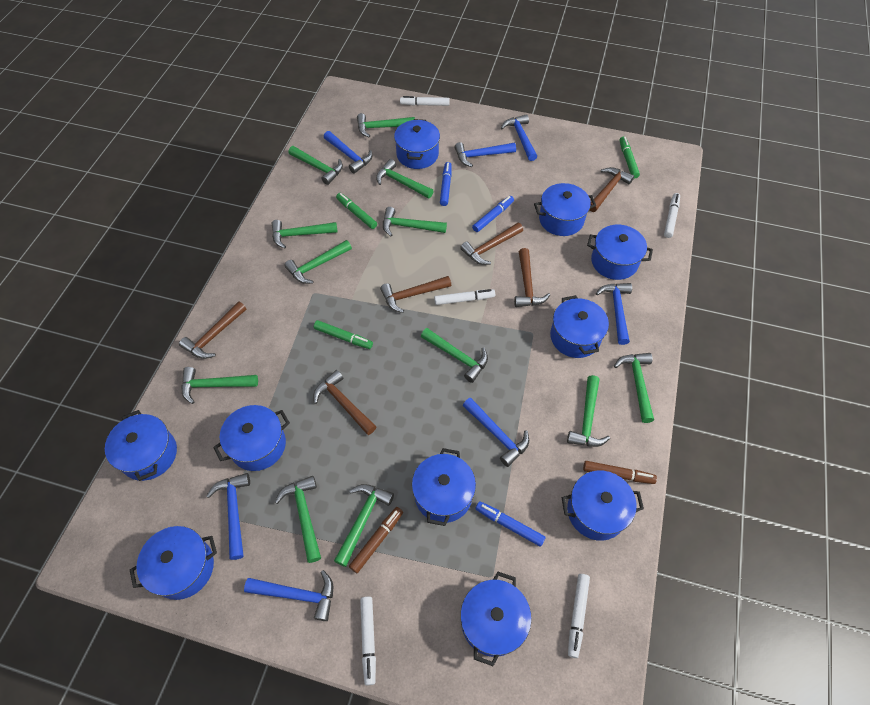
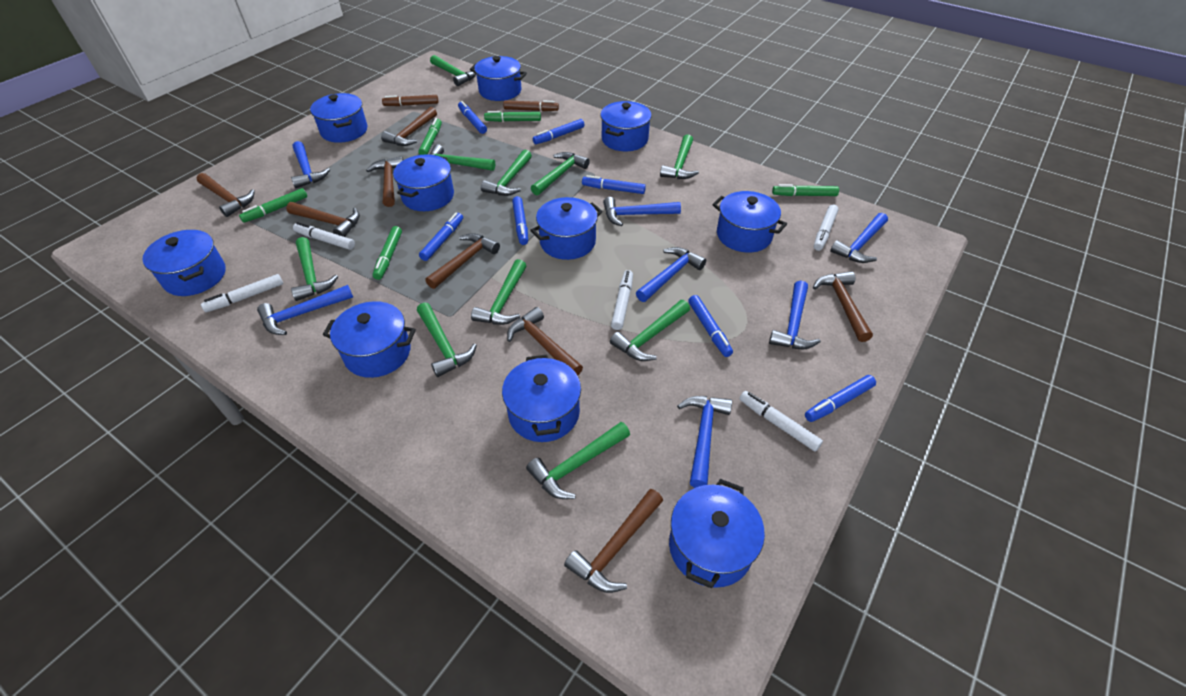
blue marker: [440,162,452,206] [472,196,514,232] [476,501,546,547] = 3 -> [419,213,463,261] [458,101,487,134] [512,196,528,245] [533,119,585,144] [582,175,646,194] [688,295,733,357] [805,375,876,422] = 7
brown hammer: [179,301,246,359] [313,370,377,435] [380,276,451,313] [460,223,523,265] [514,248,550,307] [590,167,634,212] = 6 -> [197,173,255,217] [286,202,360,237] [366,156,403,207] [381,107,437,146] [425,233,500,289] [507,307,583,376] [564,489,663,593] [813,271,873,342] = 8
green hammer: [182,367,258,404] [272,220,338,249] [275,476,321,563] [284,240,352,284] [289,146,343,185] [334,484,394,567] [357,113,415,137] [376,159,434,199] [383,207,447,236] [421,328,488,383] [567,375,610,447] [614,353,654,423] = 12 -> [291,237,338,301] [417,303,477,377] [429,144,495,171] [430,55,476,86] [471,259,527,325] [481,150,532,196] [526,422,630,499] [531,152,590,195] [610,300,690,361] [660,134,699,179] = 10
green marker: [314,320,373,349] [336,193,377,229] [620,136,640,178] = 3 -> [239,188,307,223] [373,226,402,280] [418,118,442,155] [484,111,541,122] [772,184,839,196] = 5

